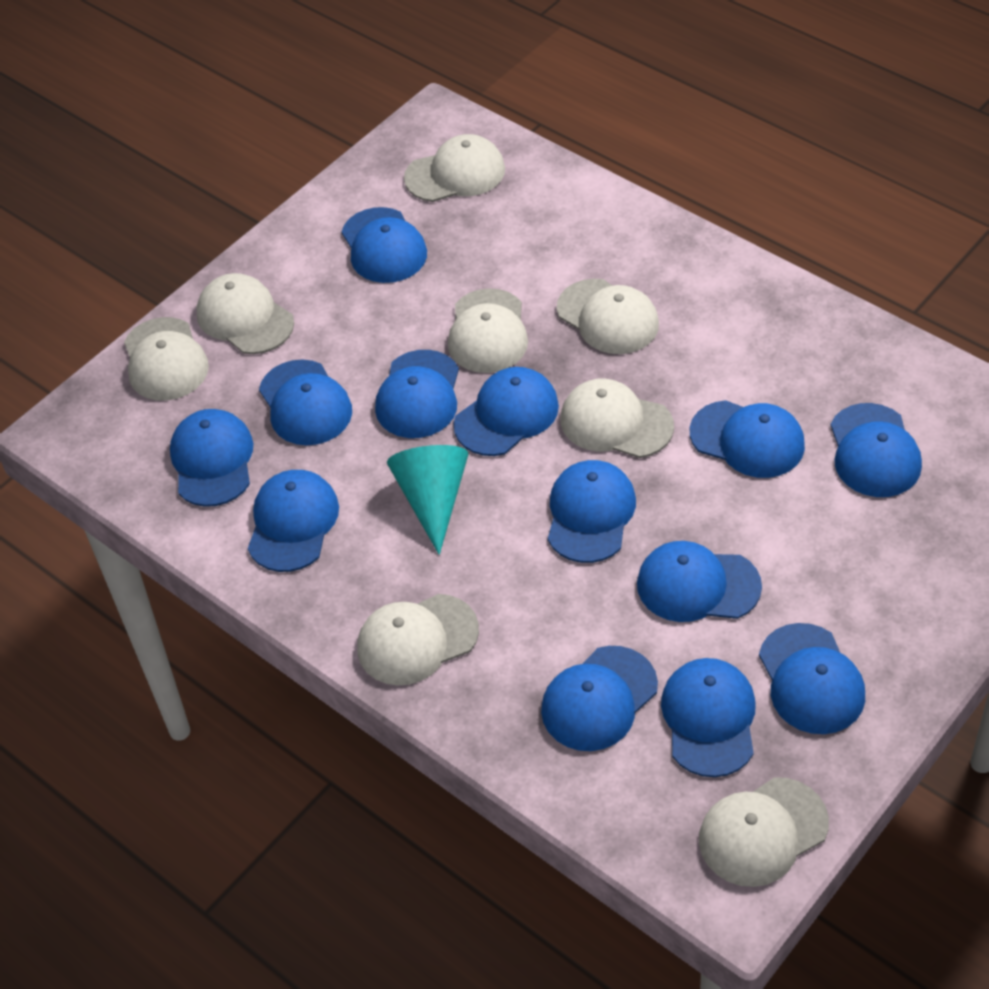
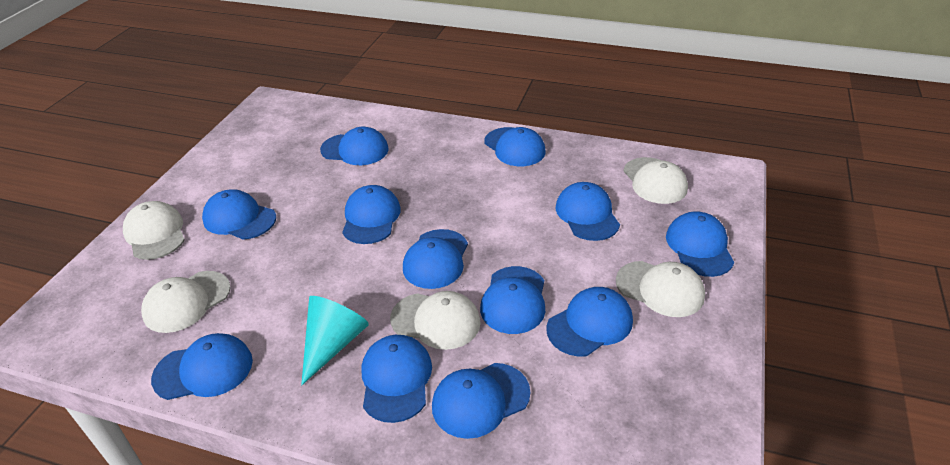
blue cap: [170,409,254,507] [248,470,339,572] [259,359,352,445] [342,207,427,283] [375,350,459,438] [454,367,559,456] [541,646,658,751] [548,460,636,563] [637,541,762,622] [661,658,756,777] [690,400,805,478] [759,623,865,734] [830,403,922,497] = 13 -> [151,333,253,400] [202,189,276,240] [320,127,389,165] [342,185,401,244] [361,335,432,423] [403,229,468,289] [432,363,530,439] [480,266,545,334] [485,127,546,166] [547,287,633,357] [556,182,620,241] [666,211,734,277] = 12
white cap: [124,317,209,401] [196,273,294,354] [357,594,479,686] [404,134,505,202] [448,288,528,373] [557,279,659,354] [560,378,674,458] [699,777,829,887] = 8 -> [123,201,185,260] [141,271,231,333] [390,291,481,350] [616,261,705,317] [623,157,688,204] = 5

